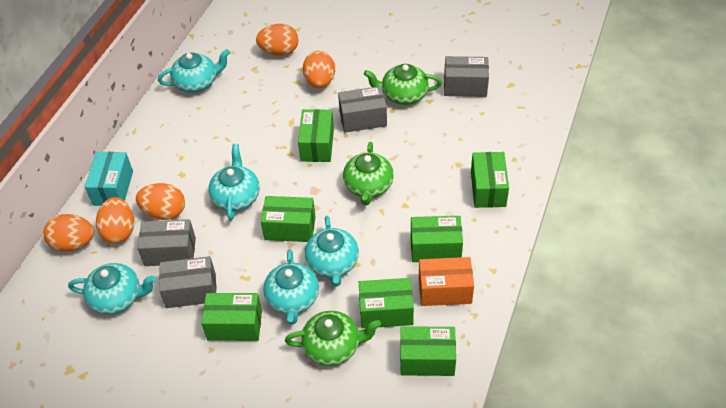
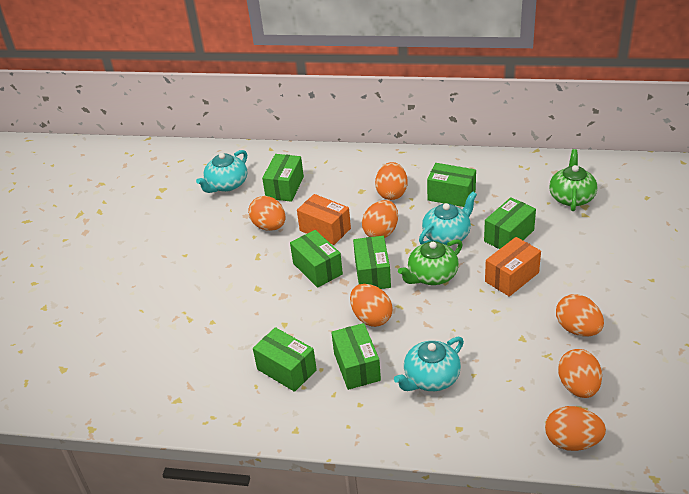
green teapot: [285,311,381,366] [343,142,394,205] [364,64,442,105] = 3 -> [398,239,463,285] [549,149,598,211] = 2
grey box: [137,219,196,266] [159,256,217,308] [338,86,387,133] [444,56,489,97] = 4 -> none = 0
orange box: [419,257,474,306] = 1 -> [297,194,351,245] [485,237,541,297] = 2
orange egg: [44,214,94,252] [96,197,134,244] [136,183,185,220] [256,24,299,56] [303,51,335,88] = 5 -> [248,196,286,231] [350,284,393,327] [362,200,398,238] [375,162,408,200] [545,406,606,451] [556,294,604,336] [558,349,602,398] = 7
turquoise box: [85,152,133,206] = 1 -> none = 0
turquoise teapot: [68,263,156,315] [158,49,230,93] [208,144,260,220] [263,249,319,324] [305,216,359,287] = 5 -> [196,150,247,193] [394,337,464,391] [419,191,477,245] = 3

